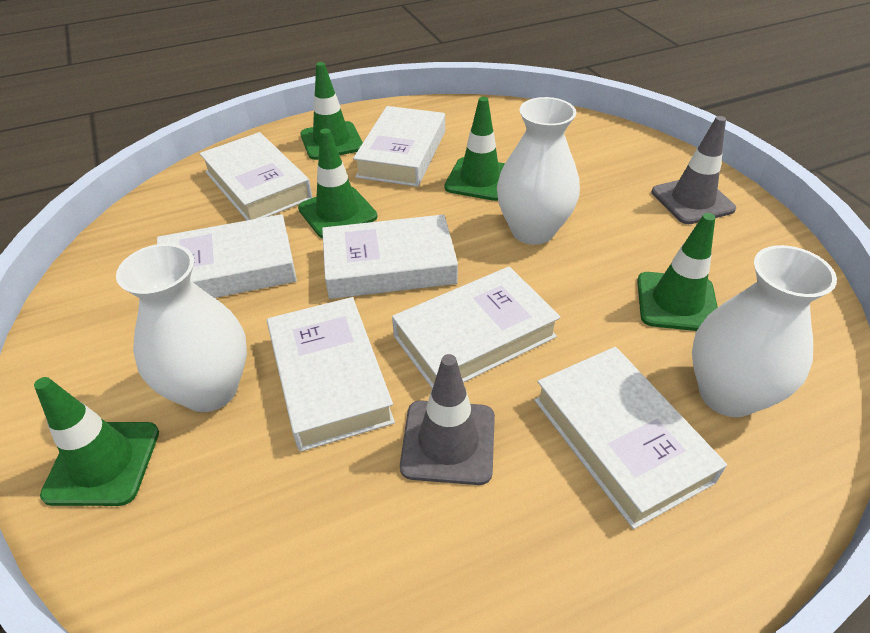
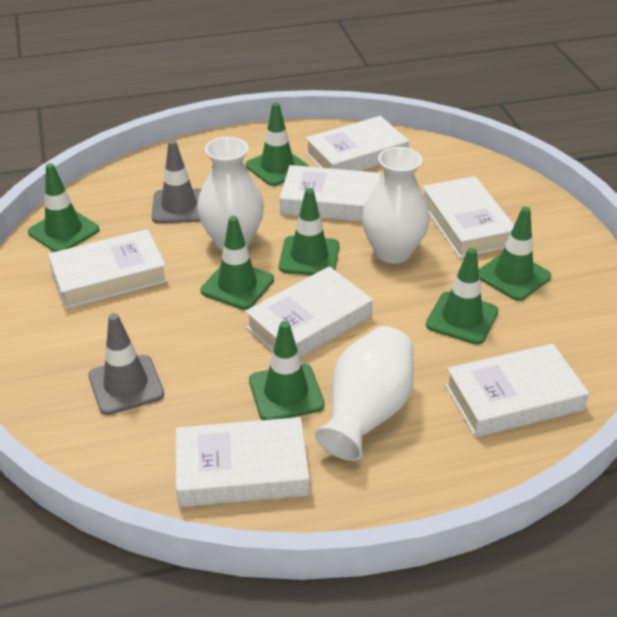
green traffic cone: [34,377,159,506] [298,128,377,238] [300,62,363,160] [445,97,505,201] [637,213,718,331] = 5 -> [28,163,99,252] [200,216,274,310] [246,102,309,186] [249,321,325,420] [279,188,339,275] [426,248,498,345] [478,207,551,301] = 7

